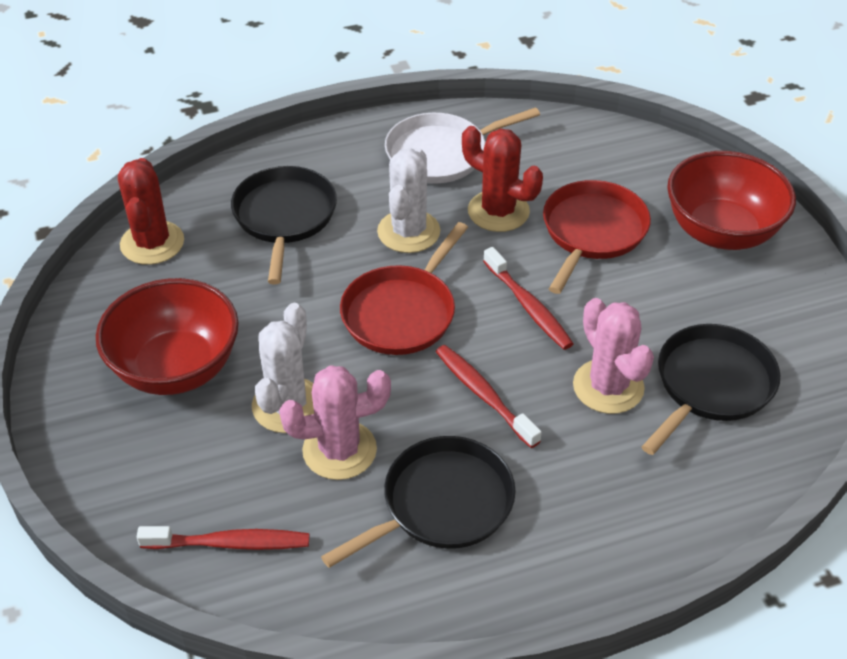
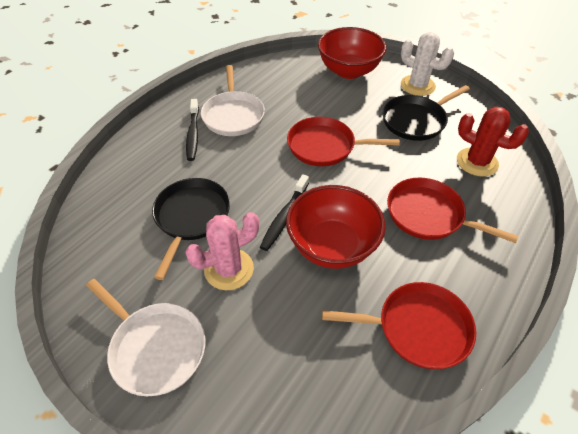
black pan: [231,166,337,284] [321,436,516,568] [642,324,780,455] = 3 -> [152,178,230,280] [382,85,470,141] = 2
black toothbrush: none = 0 -> [186,99,199,161] [260,174,309,251] = 2
pink cactus: [279,365,391,480] [573,298,654,414] = 2 -> [185,212,259,290] = 1
red cactus: [118,158,184,265] [462,126,543,232] = 2 -> [457,107,529,176] = 1
red pan: [340,222,468,355] [543,180,651,294] = 2 -> [287,117,400,166] [322,282,476,369] [387,178,518,243] = 3
red toothbrush: [137,526,309,550] [436,345,542,448] [483,247,574,350] = 3 -> none = 0
white cactus: [252,303,314,433] [377,148,441,253] = 2 -> [401,32,454,96] = 1
white pan: [385,107,540,183] = 1 -> [86,279,206,396] [201,65,265,136] = 2

